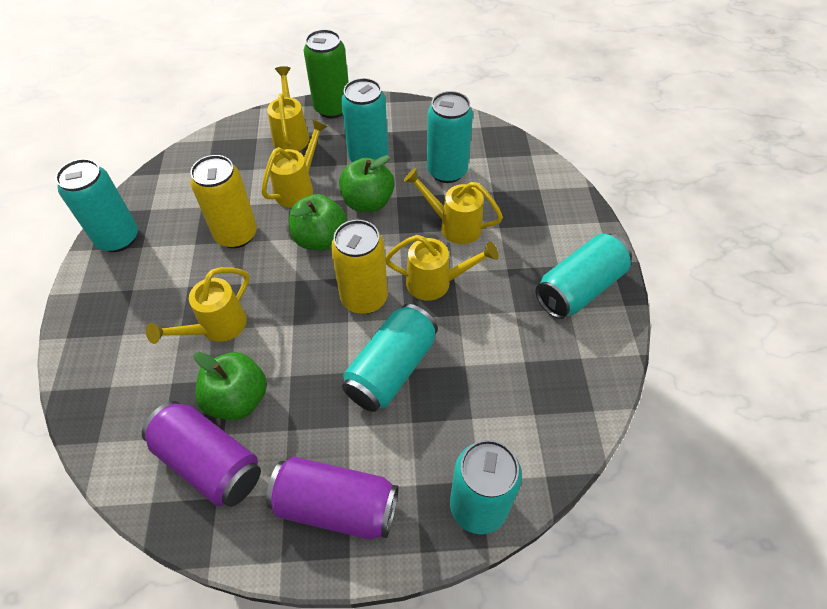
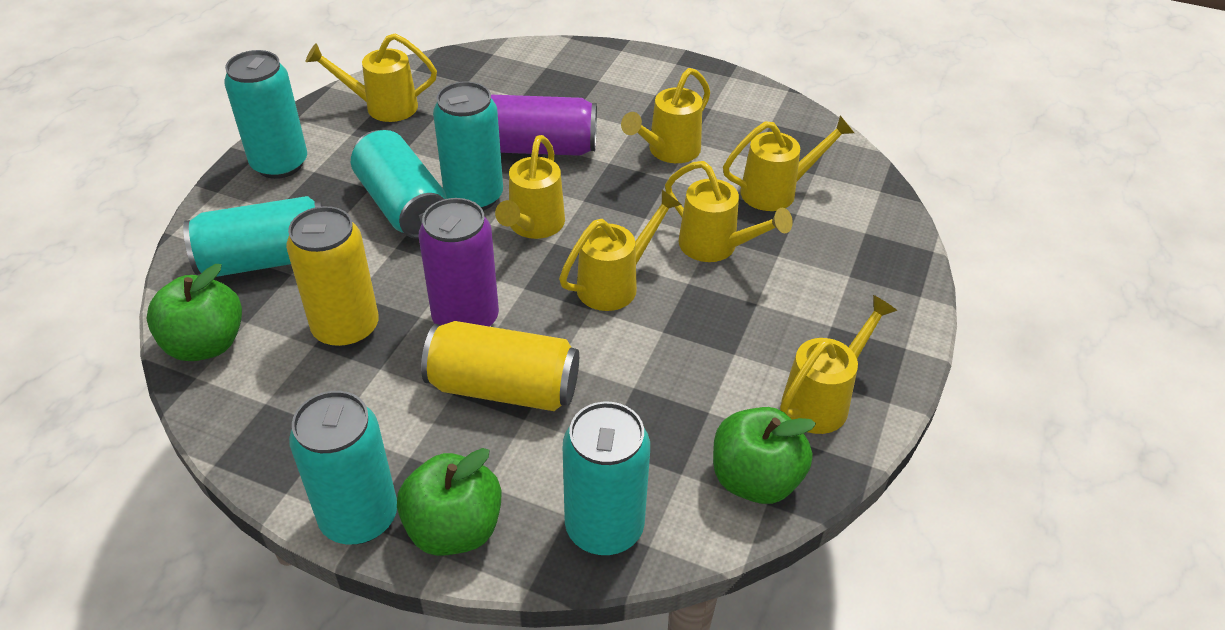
green can: [304,29,349,118] = 1 -> none = 0
yellow watering can: [146,267,249,344] [261,119,328,207] [267,66,310,151] [385,235,498,301] [404,168,503,244] = 5 -> [305,34,437,122] [495,135,565,239] [559,190,682,311] [621,68,710,163] [665,161,793,262] [723,115,854,211] [780,295,897,434] = 7

